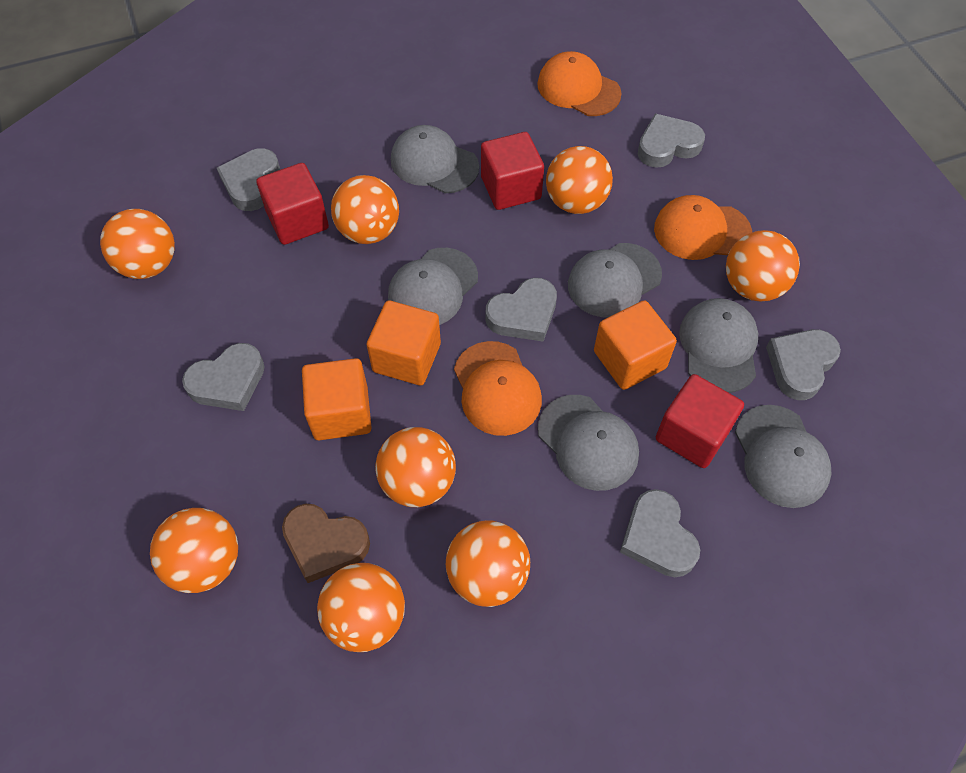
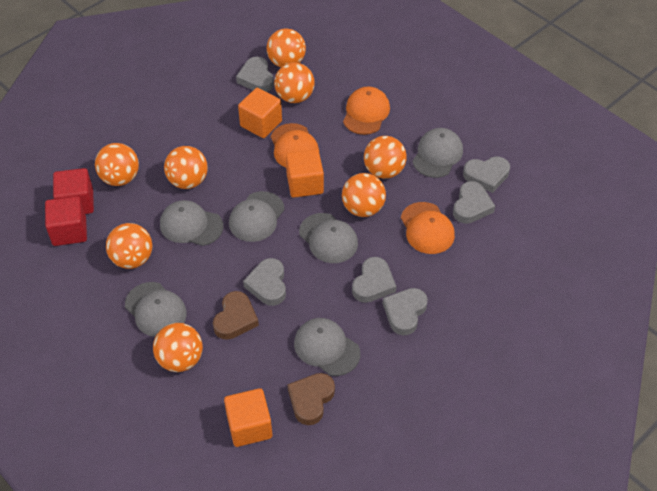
brown heart: [282,504,370,583] = 1 -> [213,291,259,340] [288,373,335,425] = 2
red cube: [256,163,329,245] [481,132,544,210] [656,374,744,468] = 3 -> [45,196,87,246] [53,168,94,214] = 2

